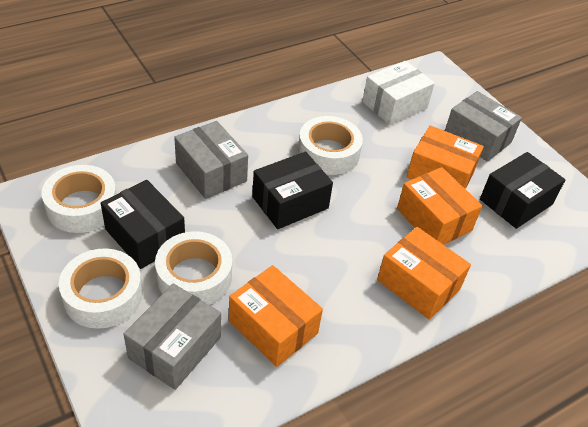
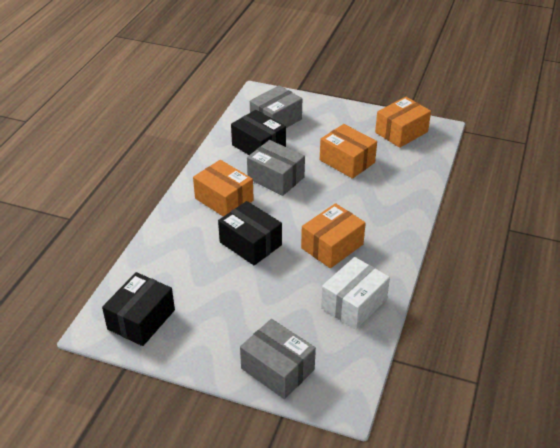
white tape: [41,165,117,233] [59,249,143,329] [155,231,232,305] [298,116,363,175] = 4 -> none = 0

